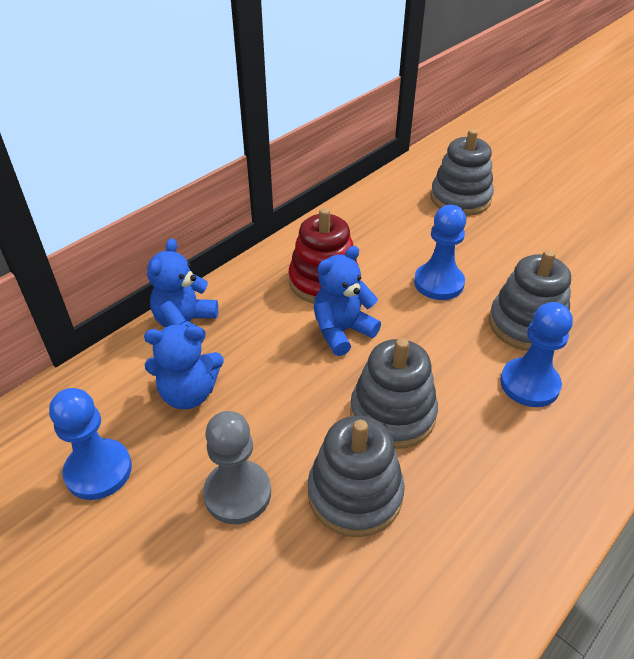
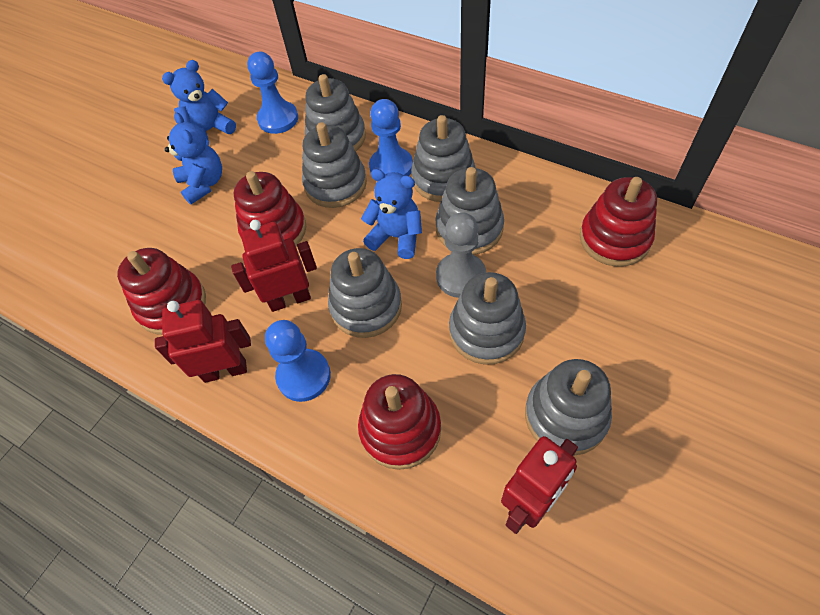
grey stacking toy: [308,416,405,537] [350,338,438,449] [430,129,494,216] [489,250,571,351] = 4 -> [302,122,367,208] [305,74,366,151] [328,248,402,338] [411,115,476,202] [436,167,504,255] [449,272,526,365] [525,359,612,456] = 7
red robot: none = 0 -> [155,300,251,383] [231,220,317,312] [501,436,578,534] = 3
red stacking toy: [289,208,359,303] = 1 -> [117,248,206,335] [234,171,306,246] [358,374,441,470] [580,177,657,267] = 4

